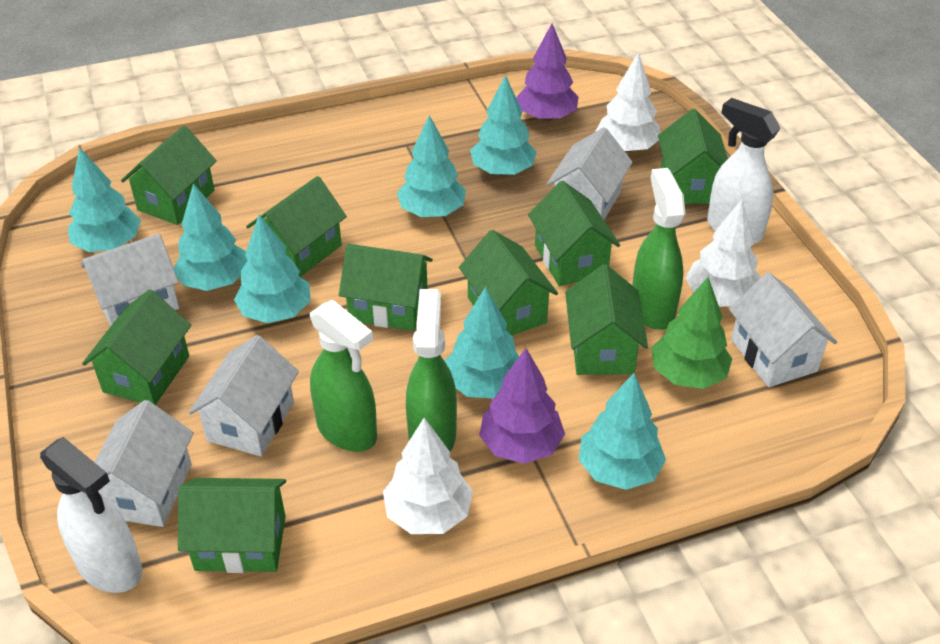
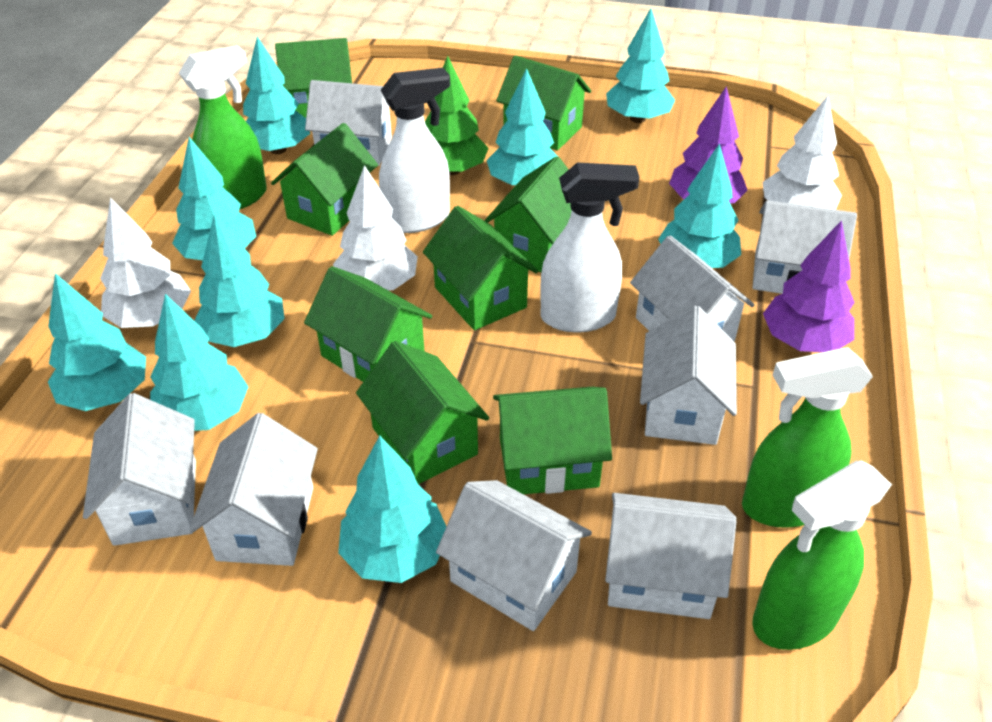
green house: [82,290,191,405] [121,125,217,225] [178,478,286,573] [246,176,347,277] [339,244,433,331] [459,230,558,336] [528,181,620,286] [565,264,648,375] [658,109,728,204] = 9 -> [271,123,378,236] [275,38,352,118] [304,266,432,382] [356,341,489,484] [423,206,538,330] [485,156,572,272] [493,387,612,494] [496,55,591,150] = 8
turquoise tree: [68,147,141,252] [174,183,247,291] [234,214,311,323] [397,115,466,217] [445,287,519,399] [470,75,537,176] [579,373,666,490] = 7 -> [48,273,146,411] [150,294,249,431] [172,137,256,260] [194,215,285,347] [243,37,310,154] [338,436,447,583] [487,68,558,185] [606,8,675,123] [658,143,741,268] = 9
white house: [81,234,179,326] [95,400,194,527] [189,335,299,456] [547,127,633,220] [729,272,837,387] = 5 -> [83,393,196,546] [189,413,318,566] [305,80,392,166] [436,480,592,631] [605,493,737,619] [630,235,754,341] [640,306,737,445] [753,200,857,294] = 8

